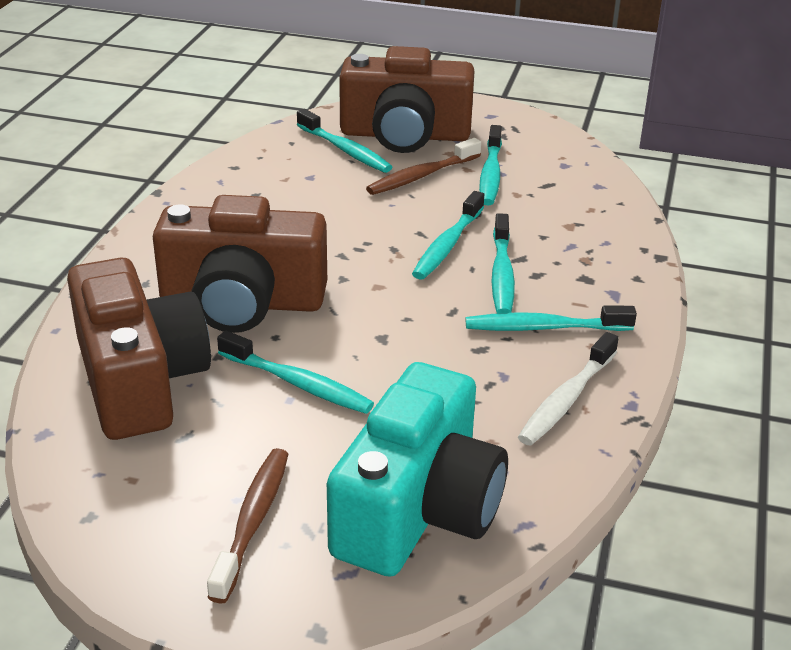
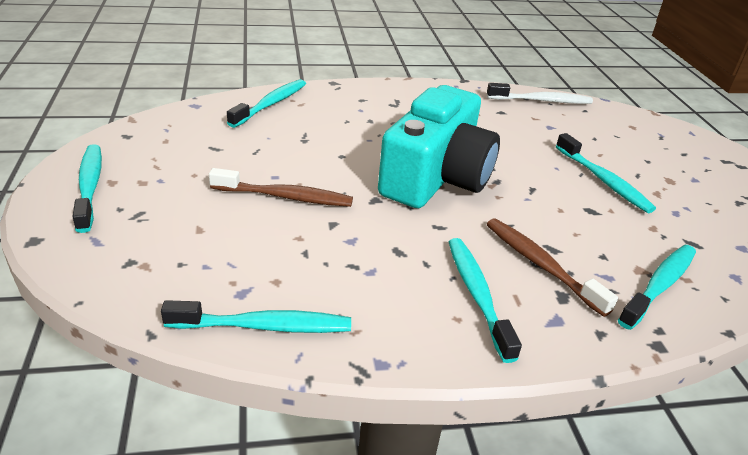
brown camera: [67,258,211,440] [153,195,327,333] [339,46,475,153] = 3 -> none = 0

